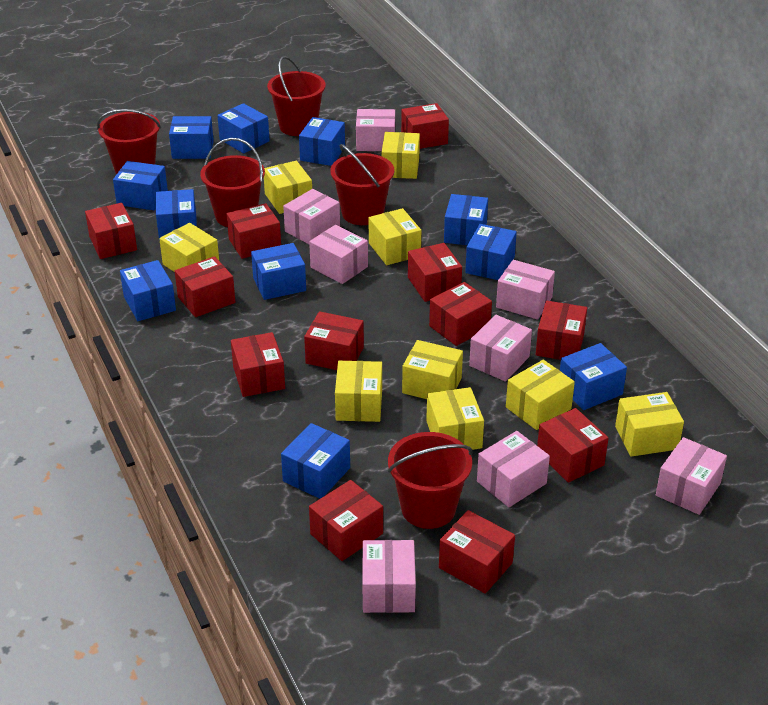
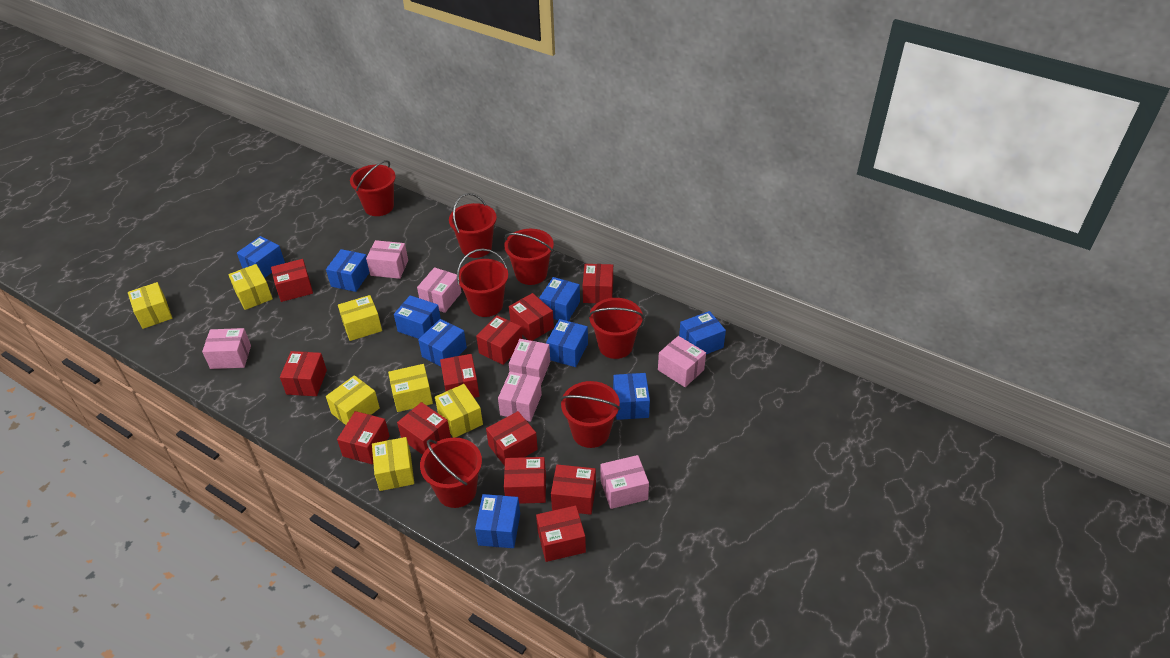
blue box: [113,161,168,210] [120,260,176,321] [156,189,197,241] [169,116,214,159] [217,103,270,153] [251,243,306,300] [281,423,350,499] [299,117,345,166] [444,194,488,245] [465,224,517,280] [560,343,627,410] = 11 -> [237,236,285,278] [326,249,370,292] [394,295,441,339] [418,319,467,366] [475,494,520,548] [539,277,580,321] [546,319,588,367] [613,373,650,420] [679,311,726,354] = 9
pink box: [283,189,340,244] [309,225,368,284] [356,109,395,151] [362,540,416,613] [469,315,532,382] [477,431,550,507] [496,260,555,320] [656,437,727,515] = 8 -> [202,328,251,369] [366,240,408,279] [417,267,462,313] [498,372,542,422] [509,339,550,384] [601,455,649,509] [658,336,706,387] = 7
red bucket: [97,109,161,175] [200,138,265,227] [267,56,326,136] [330,144,394,225] [388,432,473,529] = 5 -> [350,160,396,216] [420,437,482,508] [449,193,497,258] [457,249,508,317] [504,229,554,285] [560,381,620,448] [588,298,644,359] = 7
yellow box: [159,223,219,272] [264,161,312,214] [335,361,382,422] [369,208,421,265] [382,132,420,179] [402,340,463,399] [426,387,484,450] [506,360,575,430] [615,392,684,457] = 9 -> [128,282,172,329] [228,264,273,310] [326,375,380,425] [338,295,382,341] [372,437,414,491] [388,364,433,412] [435,384,483,438] = 7

